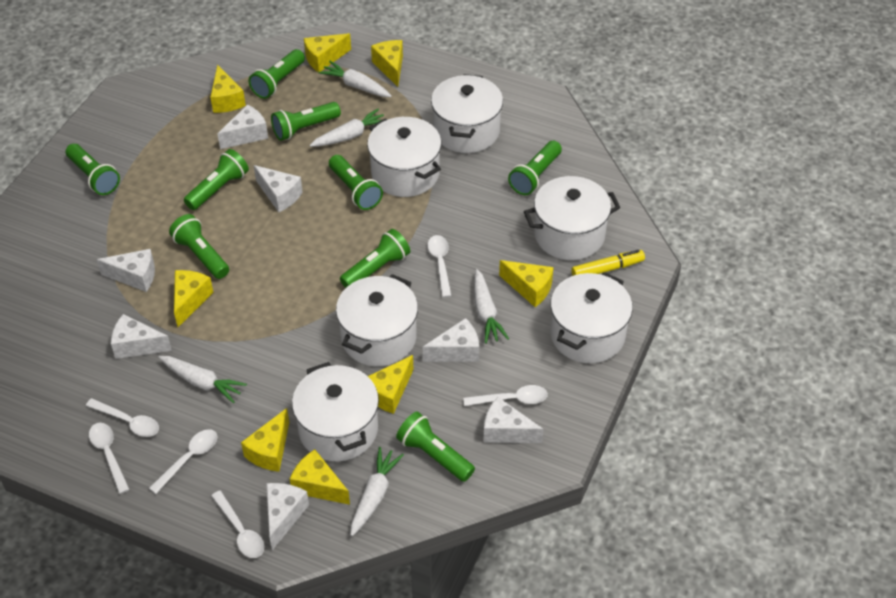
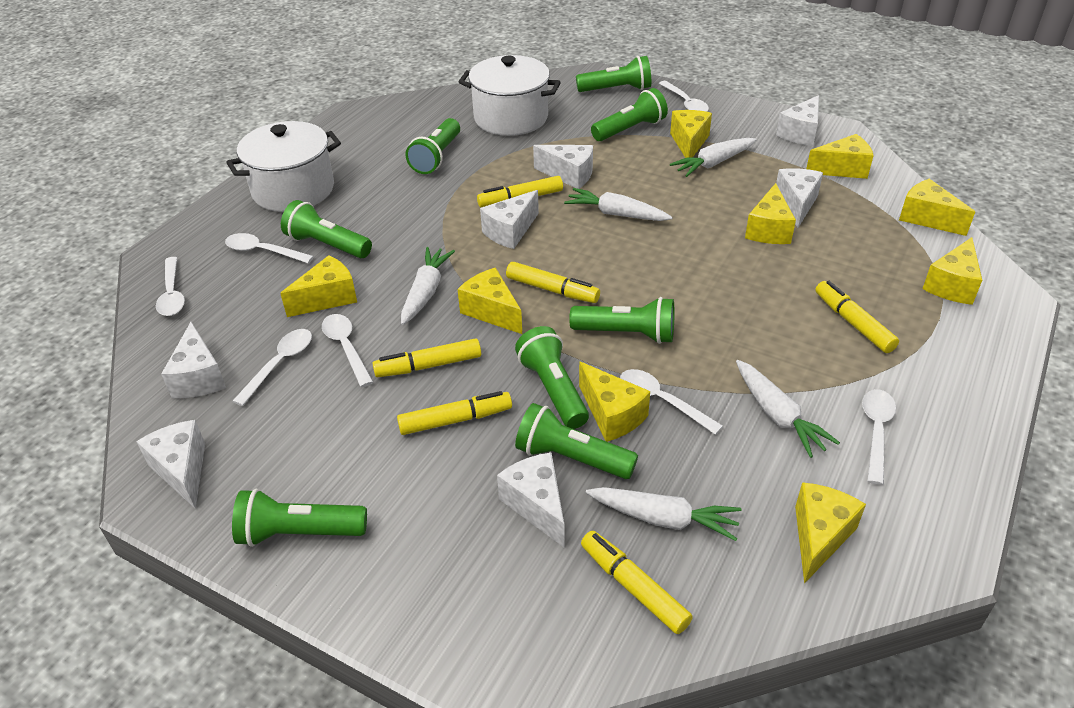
green flashlight: [66,144,120,195] [169,214,229,279] [184,149,249,210] [248,49,305,99] [271,102,341,141] [329,155,383,210] [340,229,410,288] [396,412,475,482] [508,141,562,195] = 9 -> [232,489,367,547] [281,200,372,258] [405,118,460,174] [515,326,589,429] [515,403,638,479] [569,297,674,344] [576,56,651,92] [591,88,668,141] = 8
white pot: [292,362,379,461] [336,274,418,366] [367,117,441,197] [431,74,503,153] [524,176,621,260] [550,272,633,363] = 6 -> [226,121,341,212] [459,55,561,136] = 2
white spoon: [86,398,159,437] [89,423,130,494] [149,429,217,494] [211,491,264,558] [427,235,452,298] [463,385,548,406] = 6 -> [156,257,185,316] [225,233,314,264] [233,329,312,406] [322,314,373,387] [620,369,723,435] [659,81,709,112] [862,389,896,485] = 7
yellow cheese: [174,270,214,327] [210,65,246,113] [241,408,289,472] [290,449,350,505] [304,33,351,72] [368,355,414,414] [371,40,403,87] [499,260,554,307] = 8 -> [280,255,357,317] [458,268,522,334] [579,362,650,442] [670,110,712,158] [745,183,796,244] [795,482,866,584] [806,134,874,179] [899,179,975,236] [922,237,982,305] = 9
yellow marker: [572,250,645,276] = 1 -> [372,338,481,377] [397,391,512,435] [477,176,563,208] [506,262,600,303] [581,531,693,634] [815,281,899,353] = 6

